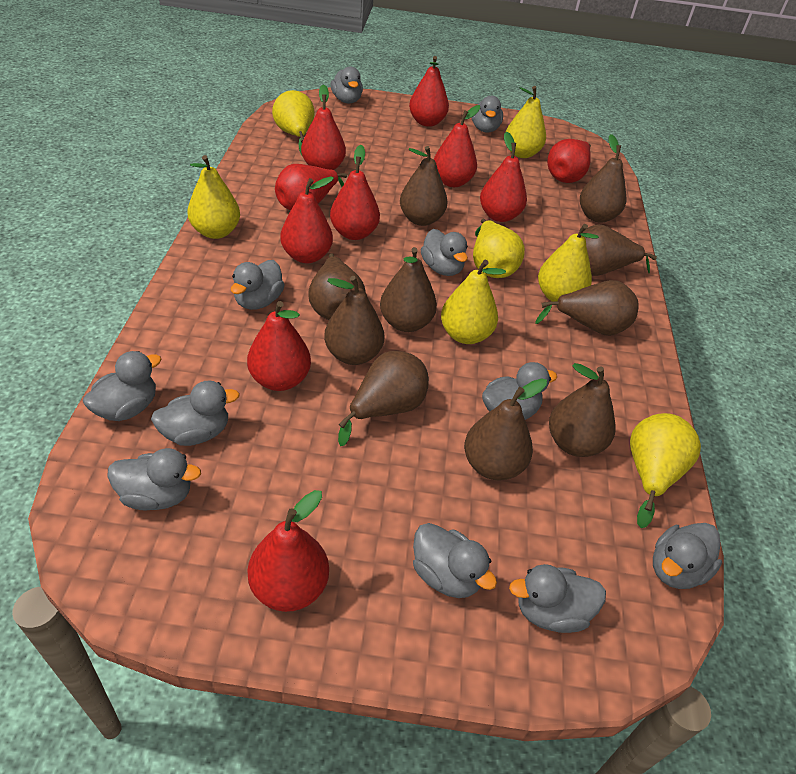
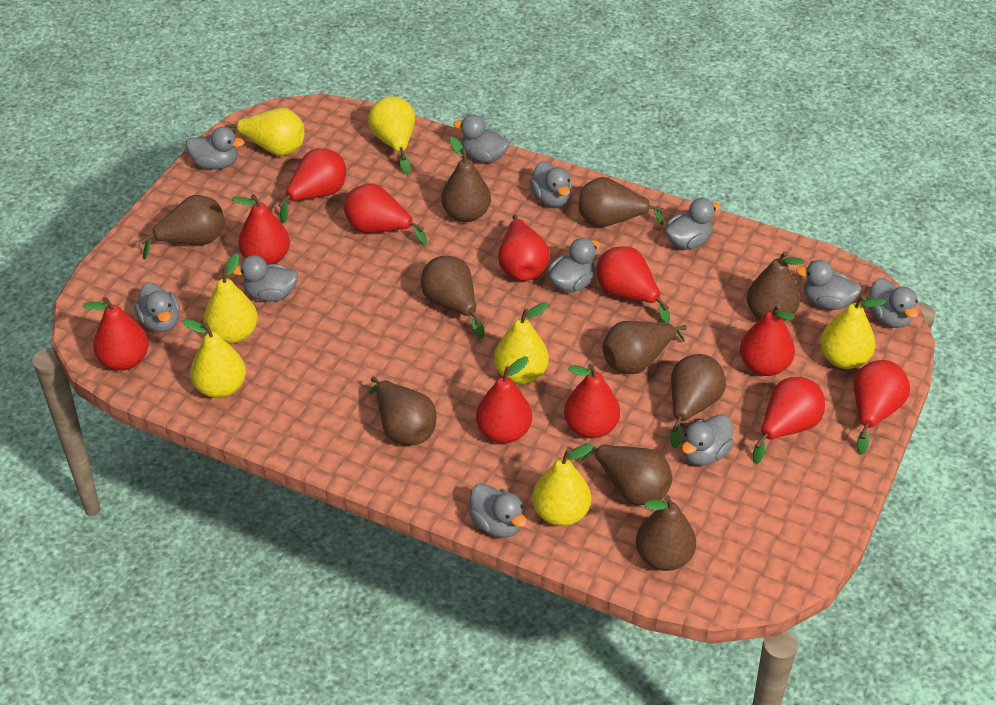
red pear: [247,301,311,391] [247,490,329,612] [275,164,347,211] [280,177,334,263] [301,84,346,170] [330,145,380,240] [409,56,449,127] [434,105,480,187] [480,132,527,222] [547,139,591,183] = 10 -> [83,297,149,371] [232,194,290,265] [278,148,346,223] [344,184,427,245] [476,356,532,443] [498,215,550,281] [564,364,620,438] [597,246,670,323] [740,304,795,376] [753,377,825,464] [854,360,910,455] = 11

